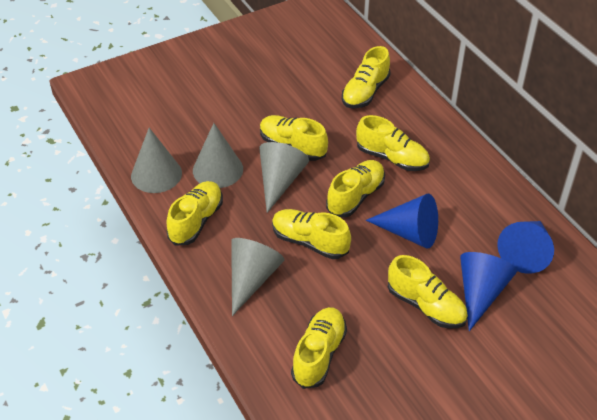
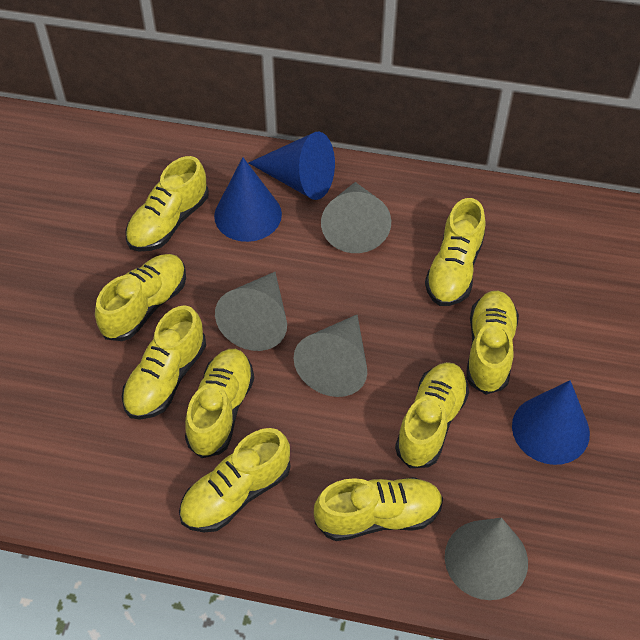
yellow shoe: [166,181,223,246] [260,115,328,161] [272,209,351,259] [291,307,347,389] [326,160,385,217] [342,46,391,108] [356,115,430,171] [388,255,468,329] = 8 -> [95,254,186,341] [122,305,206,420] [126,156,209,251] [179,428,291,533] [185,349,254,458] [314,477,443,541] [395,362,469,468] [425,198,486,306] [466,291,519,395] = 9

